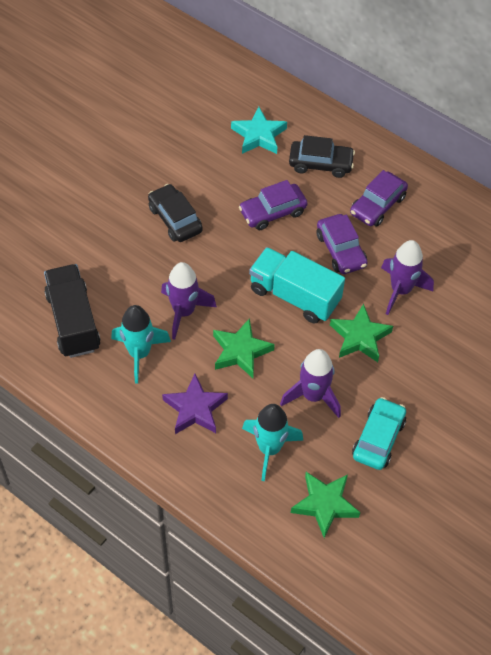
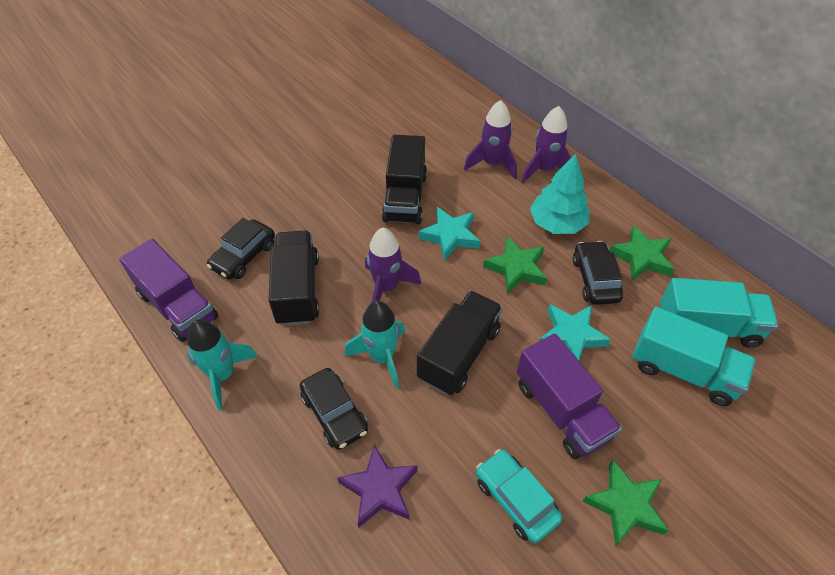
black car: [148,184,203,242] [289,135,355,178] = 2 -> [207,218,275,280] [300,368,368,450] [573,241,623,305] = 3
black truck: [44,264,100,358] = 1 -> [269,230,319,326] [382,135,427,224] [417,291,503,395] = 3
purple car: [239,180,308,230] [317,214,368,274] [350,170,408,227] = 3 -> none = 0
purple truck: none = 0 -> [119,239,218,342] [516,334,622,459] = 2
turquoise star: [231,107,287,154] = 1 -> [418,207,480,260] [540,304,611,361] = 2
turquoise tree: none = 0 -> [530,154,589,234] = 1
turquoise truck: [249,247,345,323] = 1 -> [632,307,756,406] [660,278,778,348] = 2

